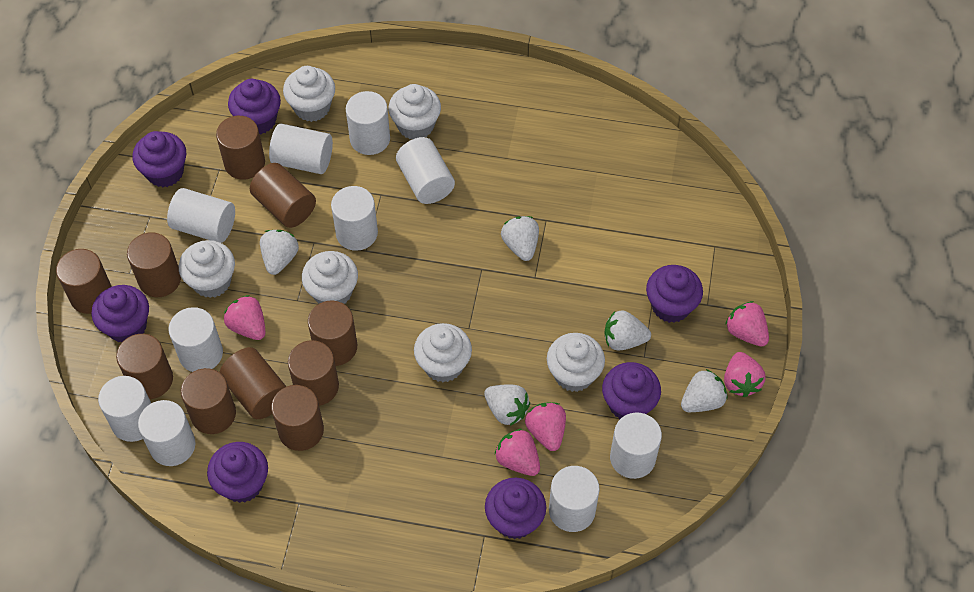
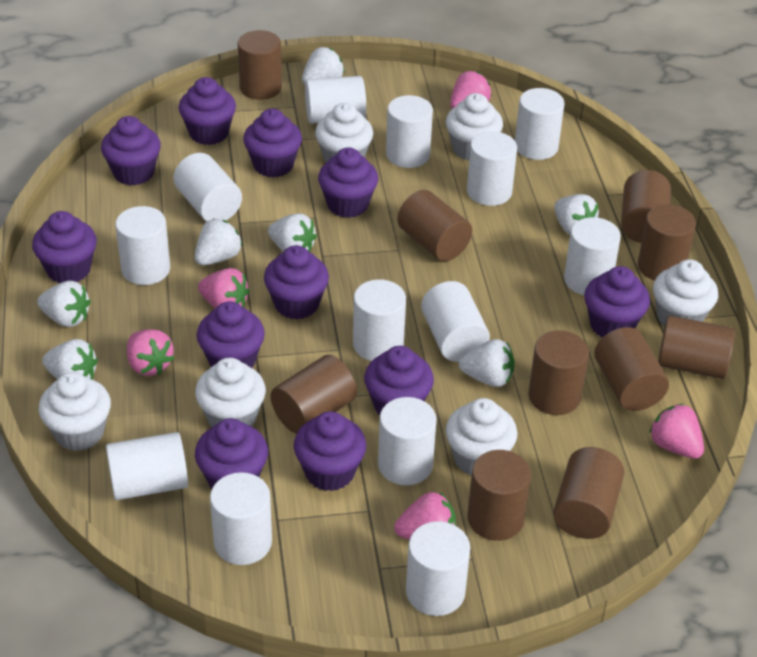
purple cupcake: [92,285,149,342] [132,131,186,187] [207,442,268,503] [228,79,281,134] [485,478,546,539] [602,362,661,419] [646,265,703,323] = 7 -> [32,211,97,283] [101,116,161,186] [178,77,236,145] [195,418,268,489] [197,301,265,368] [243,108,302,177] [264,245,329,320] [294,411,366,491] [318,147,378,218] [364,346,434,415] [584,266,650,337] = 11
white cylinder: [98,376,151,442] [138,400,195,466] [167,188,235,243] [168,307,223,372] [269,124,333,174] [331,186,378,251] [346,91,390,155] [396,137,455,204] [549,466,599,532] [610,413,662,479] = 10 -> [106,432,188,500] [115,206,170,285] [173,153,242,221] [210,472,272,565] [305,76,366,123] [353,279,406,361] [378,397,437,485] [386,95,433,168] [406,521,470,616] [421,281,490,362] [467,131,517,206] [515,88,565,160] [564,217,621,295] = 13
white strawberry: [260,230,299,275] [484,384,530,426] [501,216,539,261] [604,310,651,350] [681,369,727,412] = 5 -> [37,281,91,327] [42,339,98,379] [195,219,243,265] [268,213,317,252] [302,47,345,84] [459,339,515,387] [554,194,599,235] = 7

